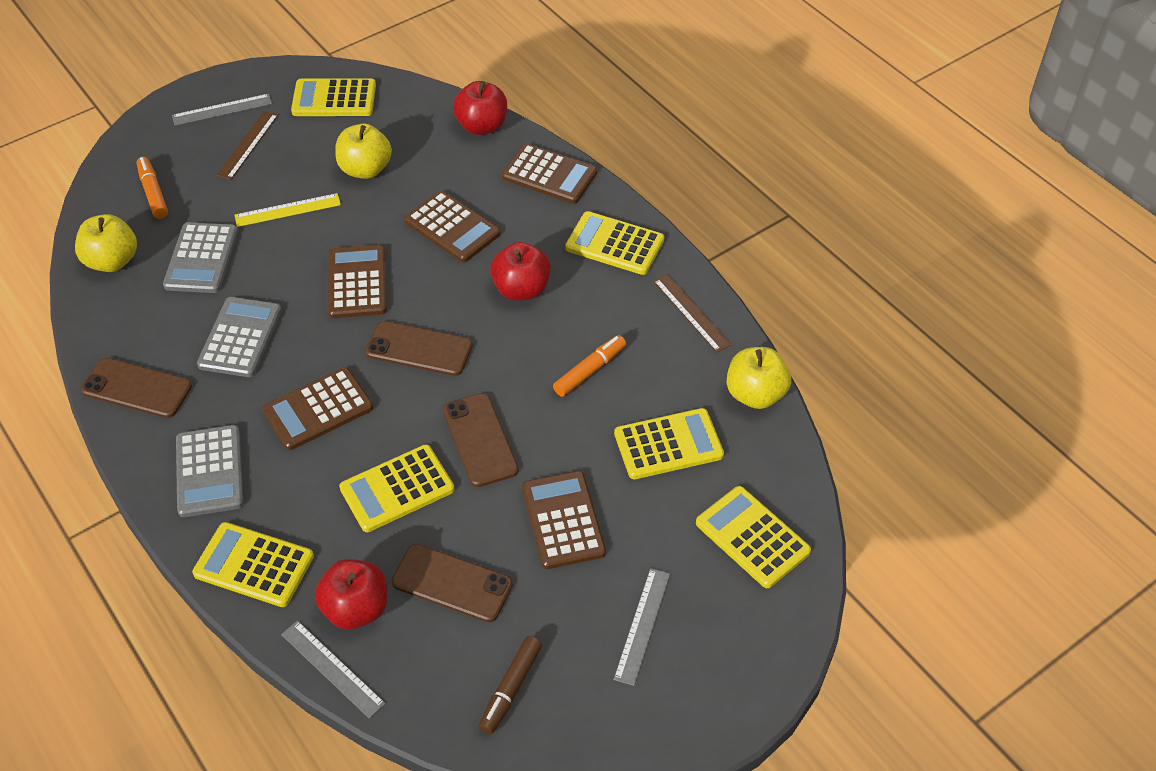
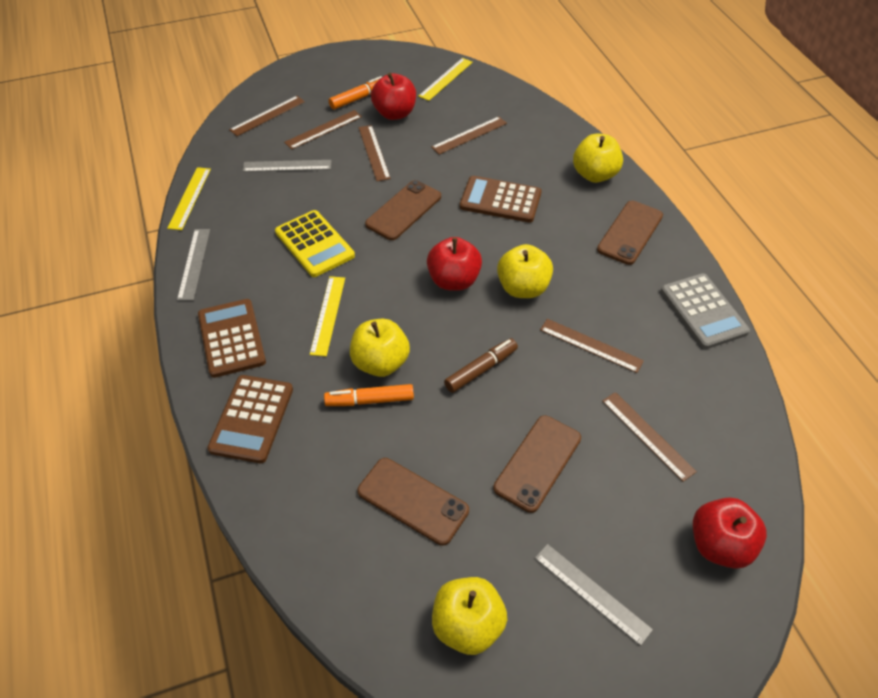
brown calculator: [262,367,373,450] [328,245,387,318] [404,191,500,262] [502,143,597,204] [522,471,606,569] = 5 -> [198,299,266,378] [207,375,293,463] [460,176,542,223] = 3
brown ruler: [216,111,278,180] [653,274,732,353] = 2 -> [229,96,305,136] [284,110,362,150] [359,125,391,181] [431,116,507,155] [540,319,644,373] [602,392,697,482] = 6
grey calculator: [163,222,238,293] [176,425,244,517] [197,297,282,377] = 3 -> [661,273,750,349] = 1
yellow apple: [75,214,137,272] [335,124,392,179] [727,347,791,409] = 3 -> [350,319,410,377] [432,577,507,655] [497,244,553,298] [573,133,623,183] = 4
yellow calculator: [192,522,314,607] [291,78,376,116] [339,445,455,532] [565,211,664,275] [614,408,724,479] [696,486,811,588] = 6 -> [275,210,355,277] = 1
yellow ruler: [235,193,341,227] = 1 -> [167,167,211,230] [310,276,345,356] [418,58,473,101] = 3

